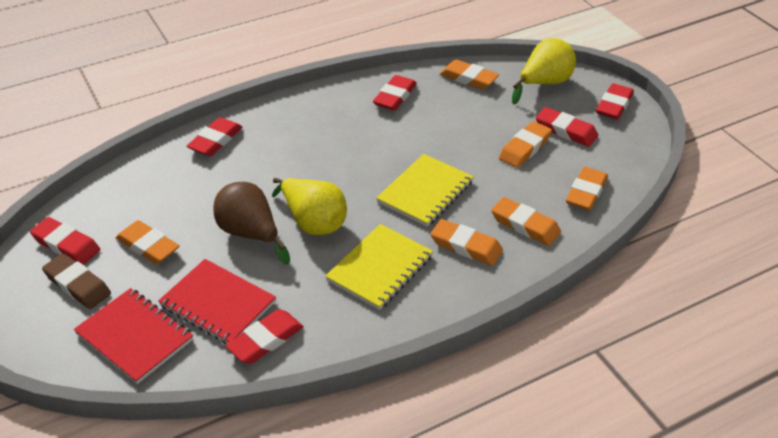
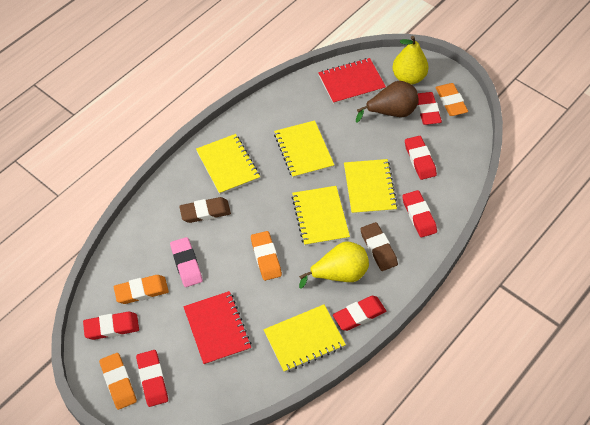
brown eraser: [42,253,111,309] = 1 -> [179,197,231,223] [360,222,398,271] = 2
orange eraser: [116,220,180,264] [430,219,503,266] [440,59,499,90] [491,197,561,246] [499,121,552,168] [566,167,608,210] = 6 -> [99,353,137,410] [114,275,169,304] [251,231,282,281] [435,83,468,116] = 4
pink eraser: none = 0 -> [170,237,203,287] = 1
yellow notebook: [325,224,433,310] [376,154,474,227] = 2 -> [196,134,260,194] [264,304,346,373] [274,120,334,178] [292,186,350,246] [344,159,398,214] = 5

